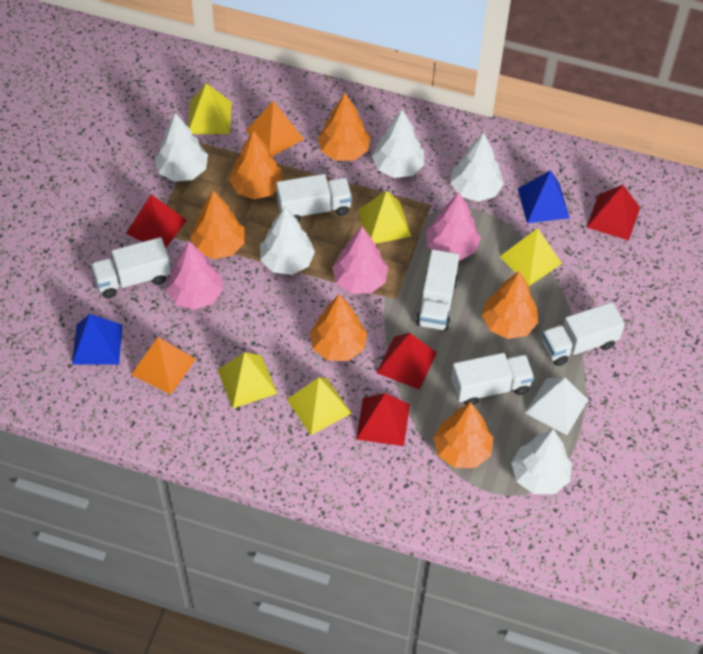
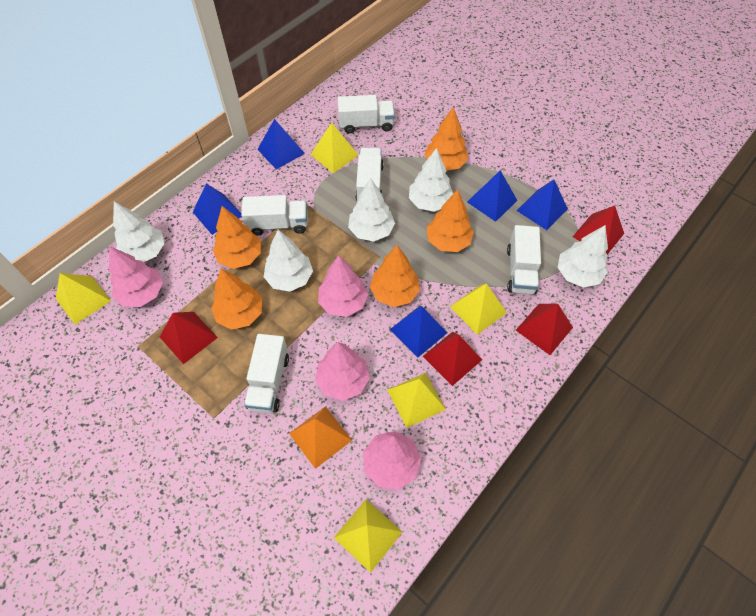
blue pyramid: [72,314,123,365] [518,170,570,223] = 2 -> [193,184,242,235] [257,119,305,170] [390,306,447,358] [467,170,518,222] [517,179,568,230] = 5
orange pyramid: [131,337,196,395] [246,101,304,156] = 2 -> [289,406,352,469] = 1
orange tree: [190,190,245,259] [229,130,283,200] [310,294,367,361] [318,93,370,161] [433,402,493,468] [482,271,538,339] = 6 -> [211,268,262,330] [213,206,261,269] [370,245,420,307] [425,107,468,171] [426,190,474,252] = 5
pink tree: [166,241,223,310] [332,226,388,294] [426,192,481,261] = 3 -> [109,246,163,307] [315,342,370,401] [318,255,368,317] [363,431,421,490] = 4
white pyramid: [525,377,588,435] = 1 -> none = 0

